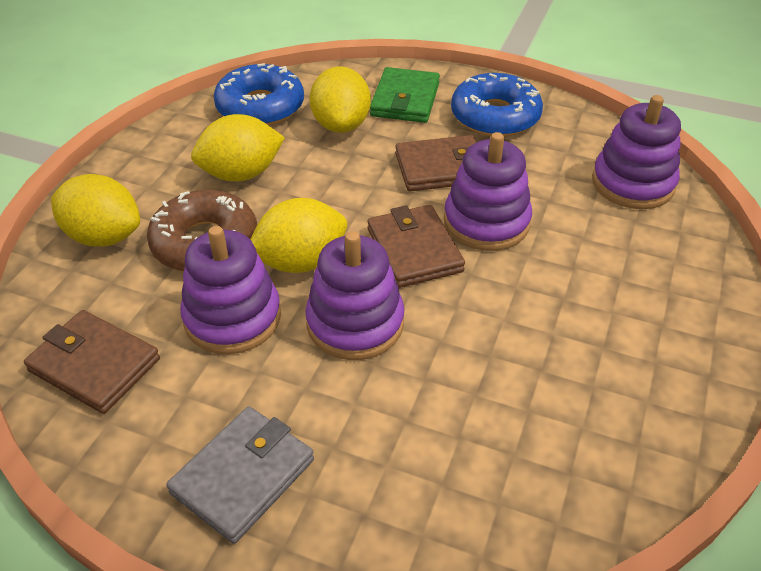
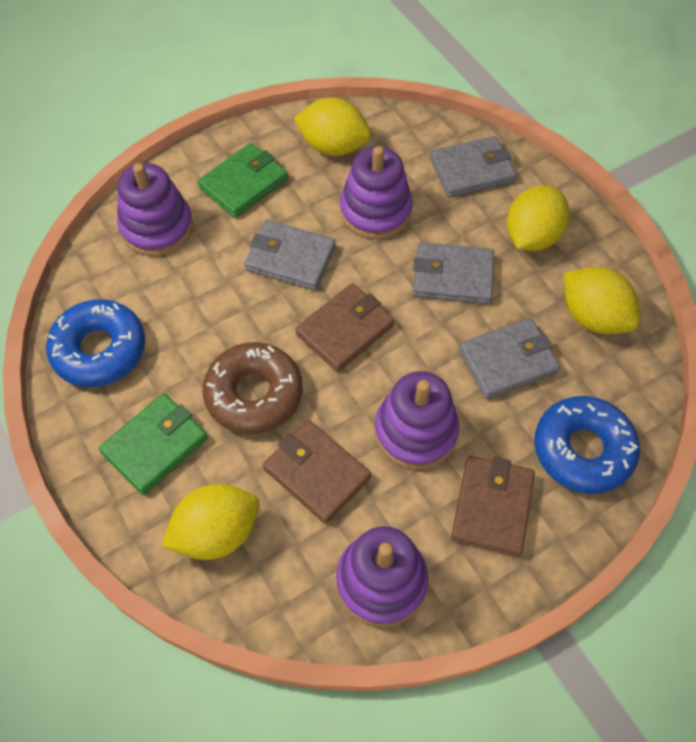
green wallet: [370,67,440,123] = 1 -> [99,393,208,495] [198,143,288,218] = 2
grey wallet: [166,406,314,544] = 1 -> [244,220,336,290] [413,242,494,304] [430,136,516,198] [459,318,560,399] = 4

